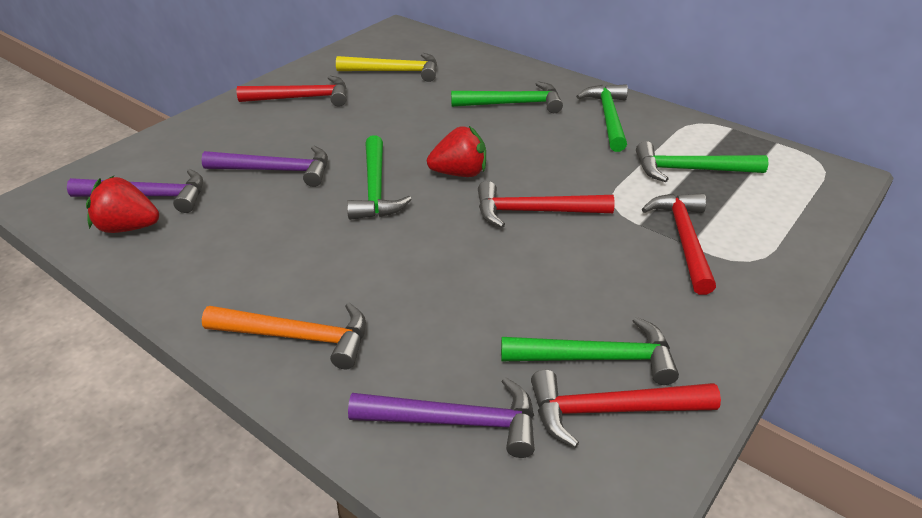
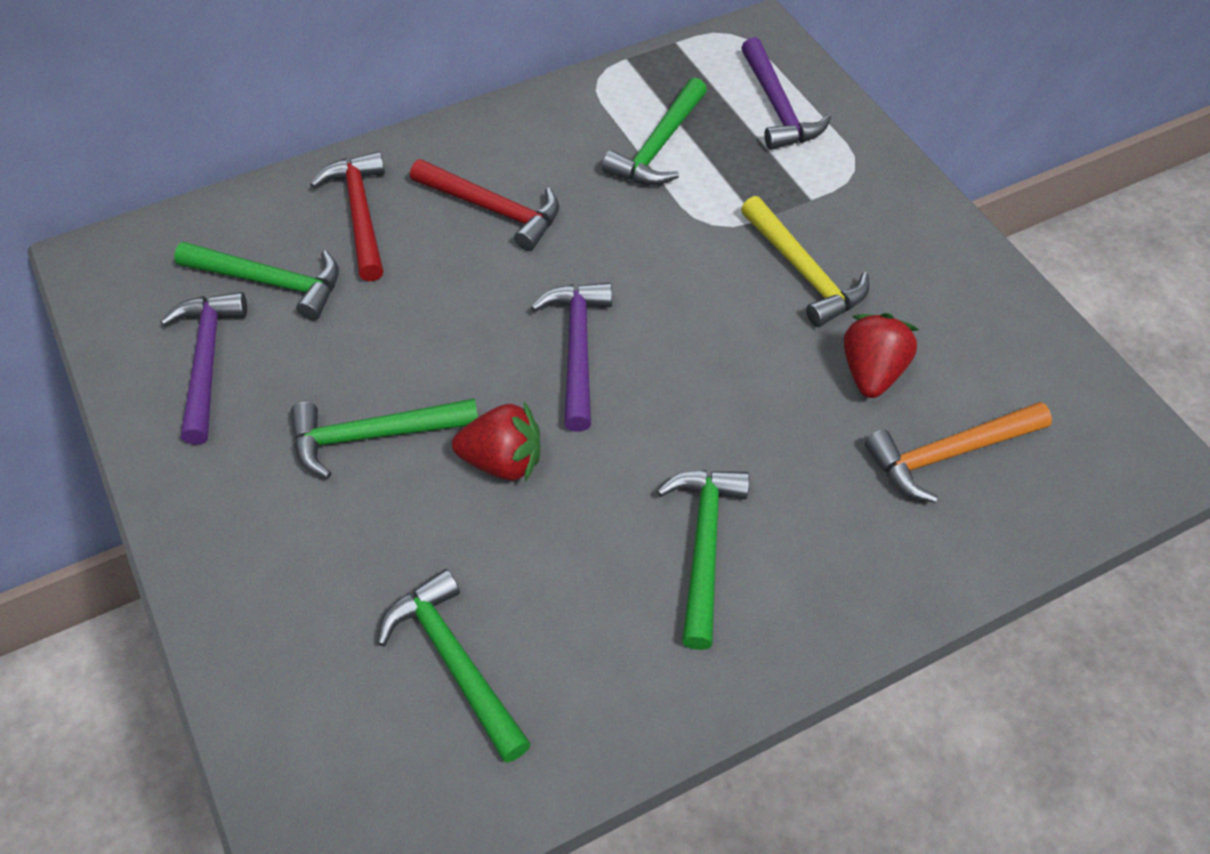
red hammer: [237,76,346,107] [478,181,615,228] [531,370,721,448] [642,193,716,295] = 4 -> [310,152,385,282] [410,159,559,251] = 2

